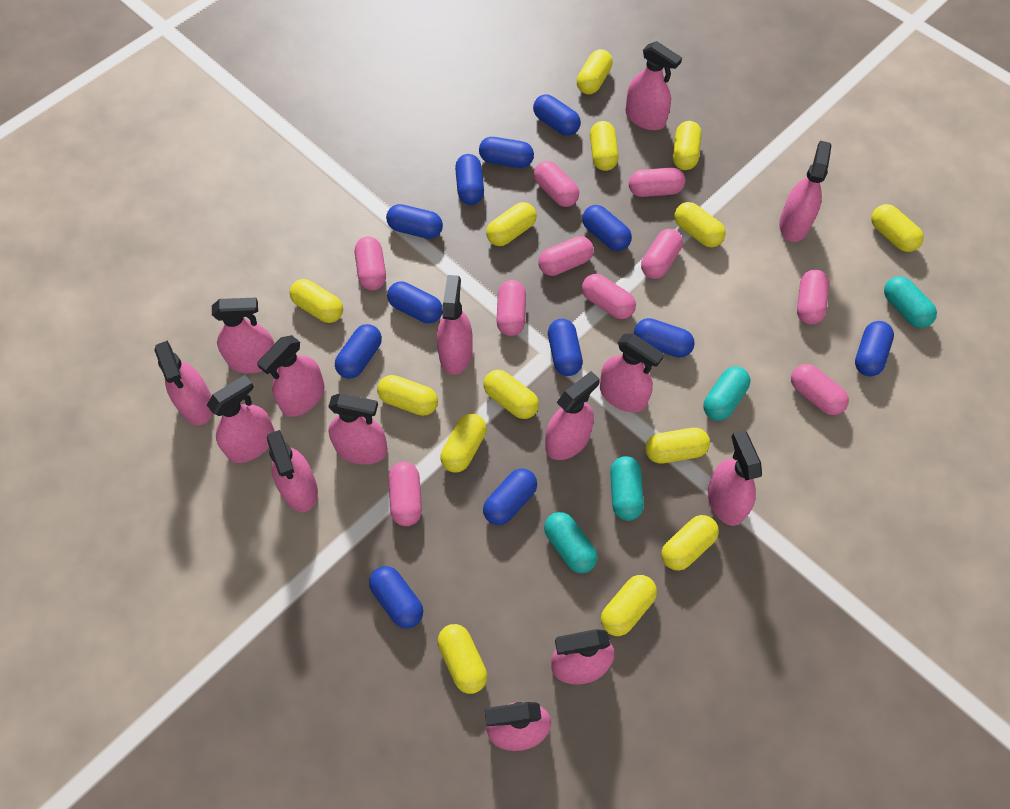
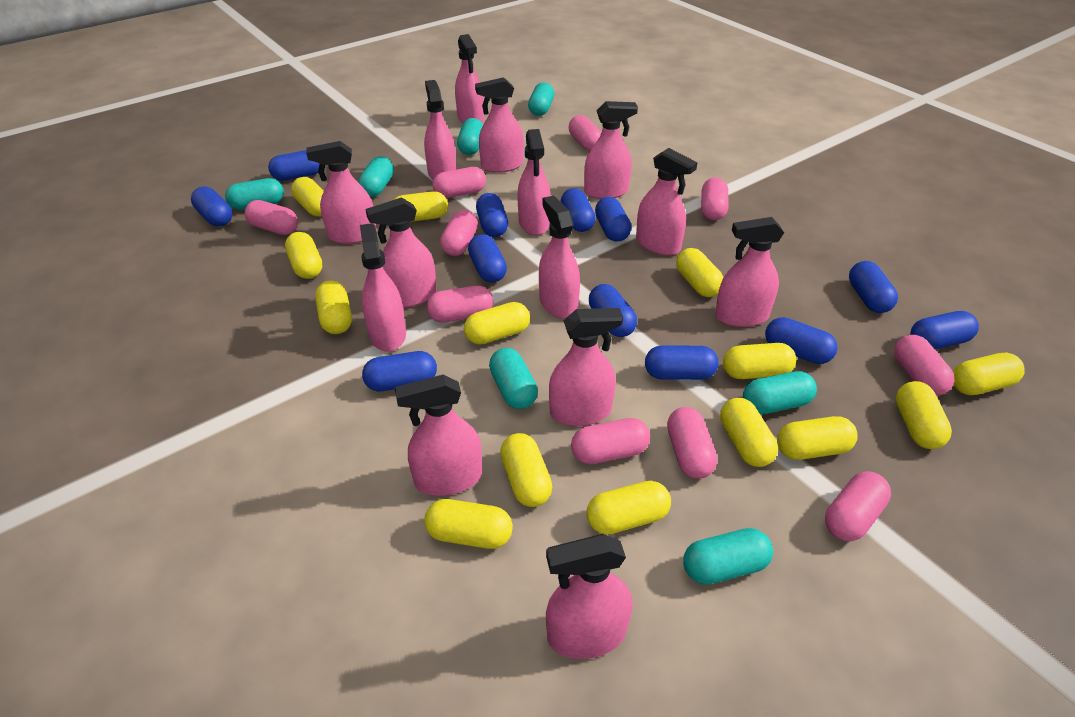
turquoise capsule: [544,512,597,573] [610,456,644,521] [703,367,750,421] [884,276,937,328] = 4 -> [225,178,284,210] [358,156,394,197] [457,118,483,155] [489,348,538,409] [528,82,554,116] [683,528,773,585] [743,371,817,414] = 7

